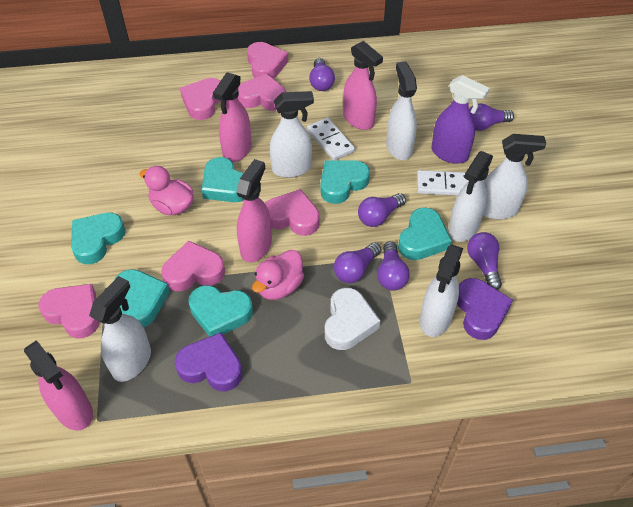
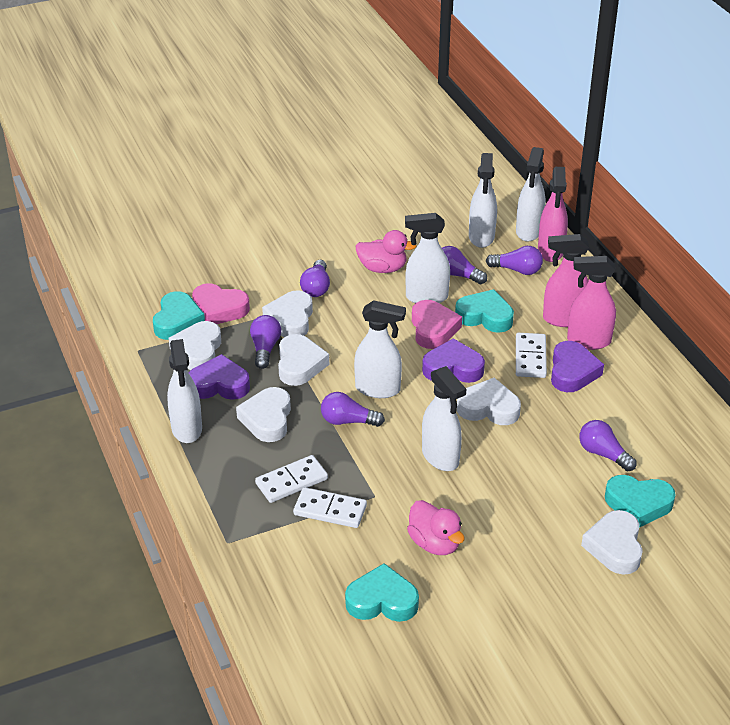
pink heart: [38,284,99,338] [161,241,225,291] [180,78,221,120] [237,74,286,111] [247,42,288,79] [265,189,320,236] = 6 -> [192,283,250,324] [412,300,462,349] = 2
pink spray bottle: [24,341,93,430] [213,72,252,162] [236,159,272,262] [343,41,383,130] = 4 -> [538,167,568,262] [543,234,589,327] [567,256,616,350] = 3
purple heart: [174,332,242,392] [457,278,513,340] = 2 -> [188,354,250,400] [422,338,485,383] [551,341,604,392] = 3
purple spray bottle: [431,75,490,164] = 1 -> none = 0
turquoise heart: [71,212,125,264] [114,269,170,327] [188,285,253,337] [202,157,244,202] [321,160,370,204] [398,207,452,260] = 6 -> [153,291,205,340] [345,563,419,622] [455,289,514,333] [605,475,676,528] = 4
white domino: [307,117,355,160] [417,170,469,196] = 2 -> [255,455,328,503] [293,487,367,528] [516,333,547,378] = 3
white heart: [325,288,381,350] = 1 -> [169,321,221,370] [236,387,291,442] [262,290,313,337] [278,334,329,386] [457,378,521,425] [581,510,643,575] = 6

